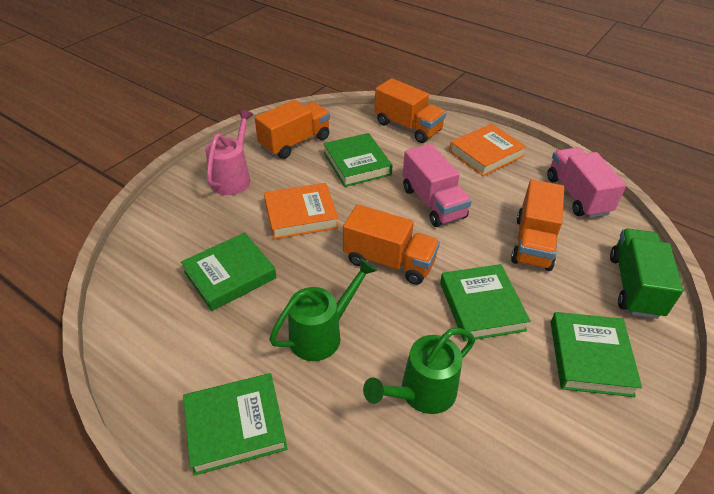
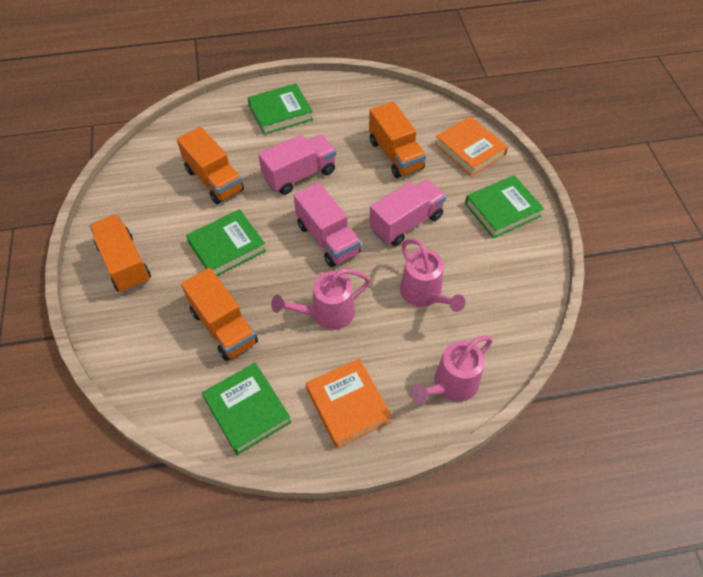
green book: [181,232,277,311] [183,373,288,476] [323,133,393,187] [440,264,531,342] [551,312,642,397] = 5 -> [186,209,266,276] [202,363,291,455] [248,83,313,135] [465,175,544,238] = 4
green truck: [610,229,683,319] = 1 -> none = 0
green watering can: [269,258,377,361] [363,328,475,414] = 2 -> none = 0
pink truck: [403,144,472,227] [547,147,626,218] = 2 -> [258,135,336,195] [294,183,361,267] [369,179,446,246] = 3
pink watering can: [205,109,253,195] = 1 -> [271,269,370,330] [400,239,466,312] [411,336,492,404] = 3

